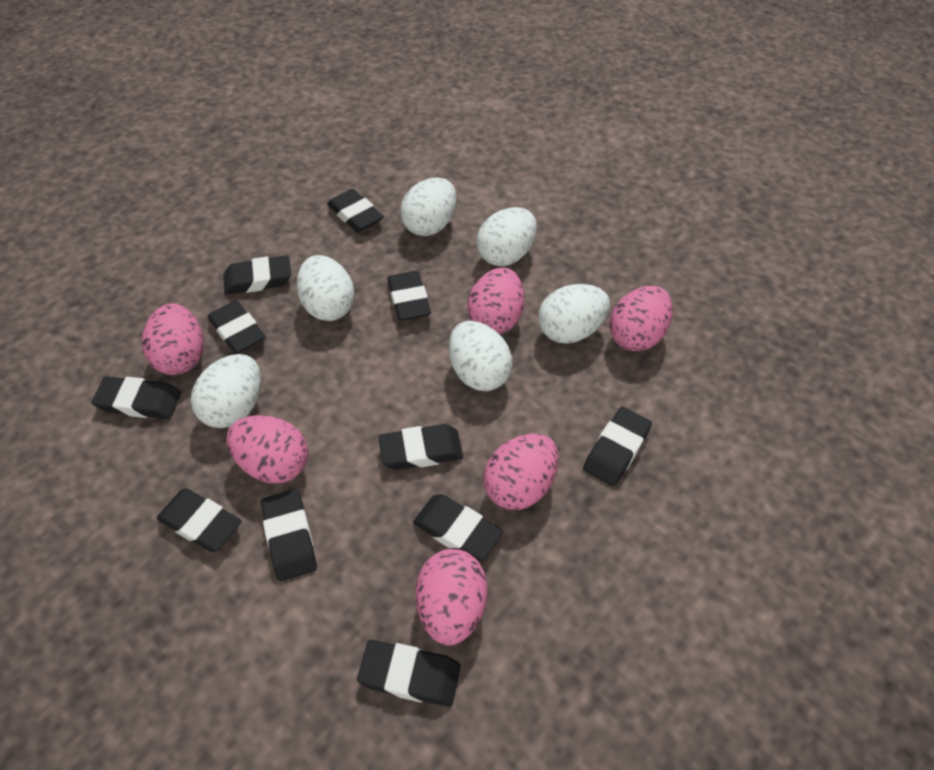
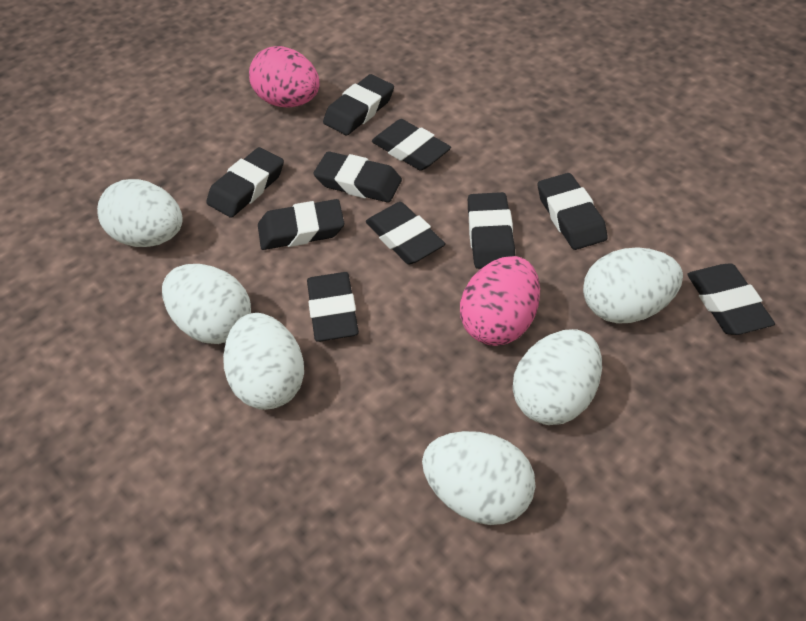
black eraser: [91,376,181,419] [157,488,242,552] [207,300,266,354] [223,255,291,295] [261,489,317,582] [327,189,384,232] [357,640,461,707] [378,424,463,470] [387,271,431,321] [413,494,503,561] [583,407,652,486] = 11 -> [206,147,284,218] [258,199,344,250] [307,272,359,342] [313,151,402,203] [323,74,394,135] [366,202,445,264] [372,119,451,171] [468,192,515,269] [538,173,608,250] [687,264,775,335] = 10
pink egg: [142,303,204,375] [226,415,308,484] [416,549,488,646] [467,268,525,334] [483,434,559,510] [609,286,673,351] = 6 -> [249,46,320,108] [460,256,540,346] = 2

